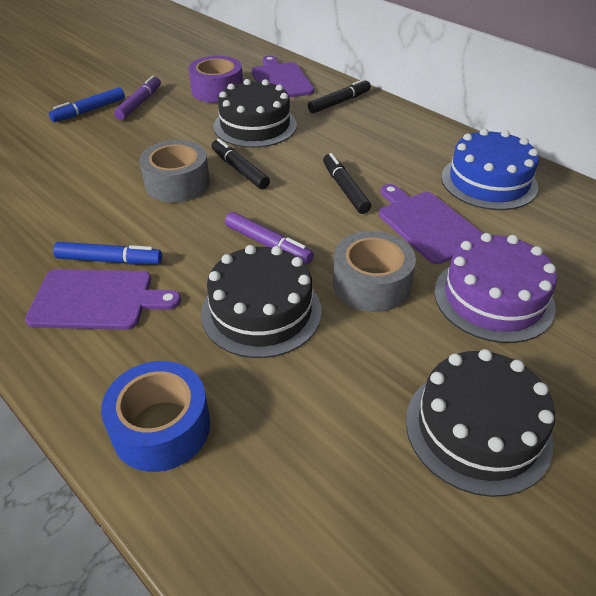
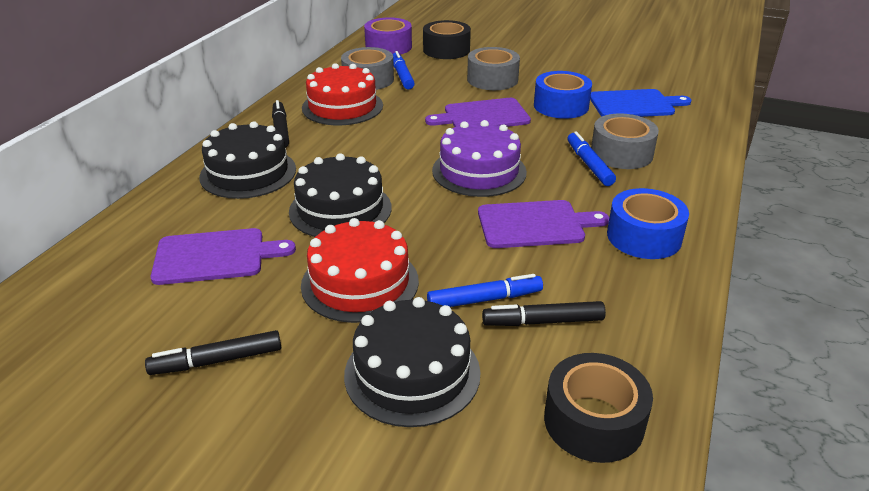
black tape: none = 0 -> [423,20,471,59] [544,353,653,463] = 2
blue cake: [441,129,539,210] = 1 -> none = 0
blue cutting board: none = 0 -> [590,89,692,117] = 1
blue marker: [49,87,125,122] [53,242,162,264] = 2 -> [393,51,415,89] [427,274,543,307] [568,131,616,186] = 3
blue tape: [101,361,210,472] = 1 -> [534,71,592,119] [607,188,689,259] = 2
grey tape: [139,140,210,203] [333,231,416,312] = 2 -> [341,47,394,90] [467,47,520,90] [591,113,659,169] = 3
purple marker: [114,76,161,120] [225,212,314,264] = 2 -> none = 0
red cake: none = 0 -> [301,218,419,323] [302,63,383,125] = 2

